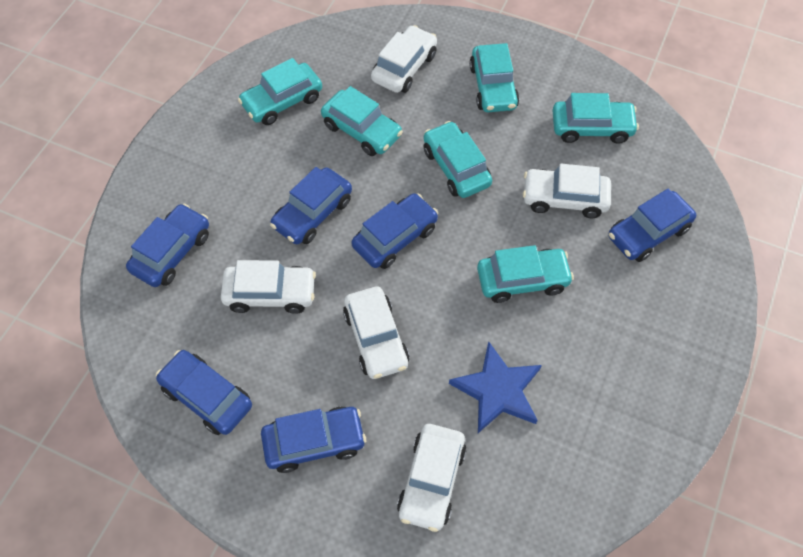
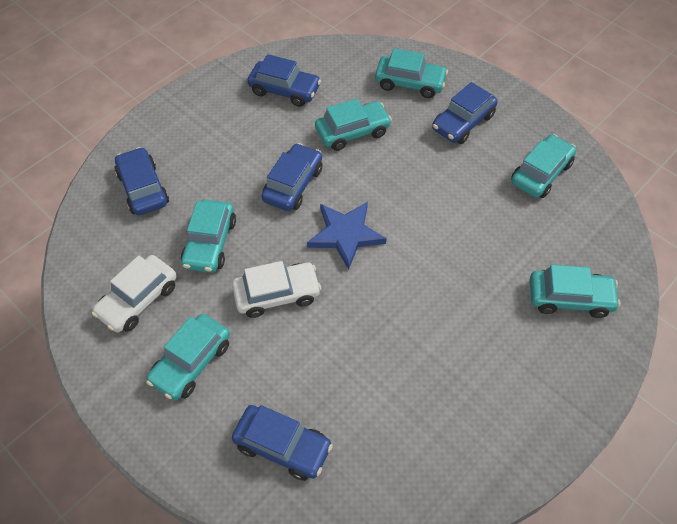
blue car: [126,203,209,287] [156,350,252,435] [261,407,366,473] [270,167,352,244] [351,193,438,269] [608,189,696,262] = 6 -> [115,147,169,216] [232,405,333,481] [247,54,321,107] [262,143,323,211] [432,82,498,144] = 5
white car: [221,260,316,314] [343,287,409,379] [371,25,437,93] [397,424,466,532] [523,164,611,218] = 5 -> [92,255,177,332] [232,261,321,318] = 2

